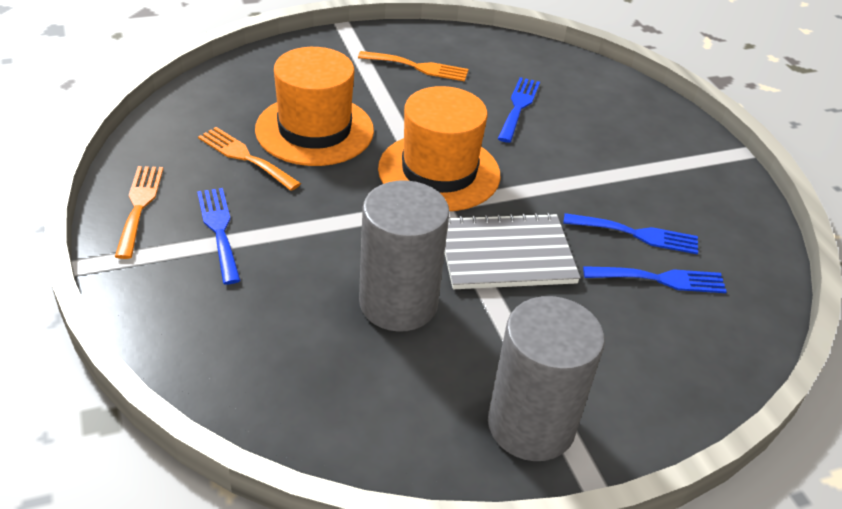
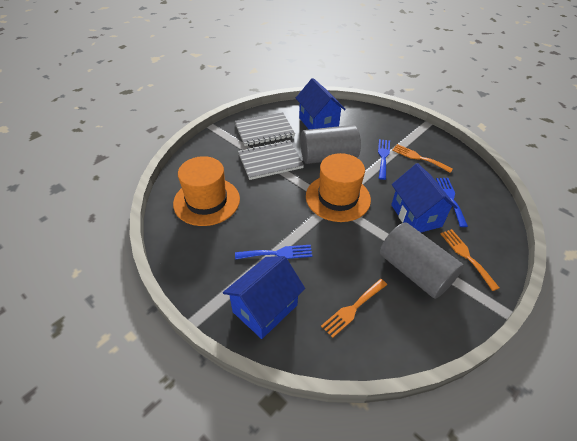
blue fork: [197,188,241,284] [498,77,540,143] [563,213,698,255] [583,266,727,293] = 4 -> [235,245,312,260] [378,139,390,180] [436,178,468,227] = 3
blue house: none = 0 -> [223,256,305,339] [296,78,346,129] [391,163,458,233] = 3
grey notebook: [445,212,581,289] = 1 -> [235,112,295,146] [238,140,304,180] = 2

